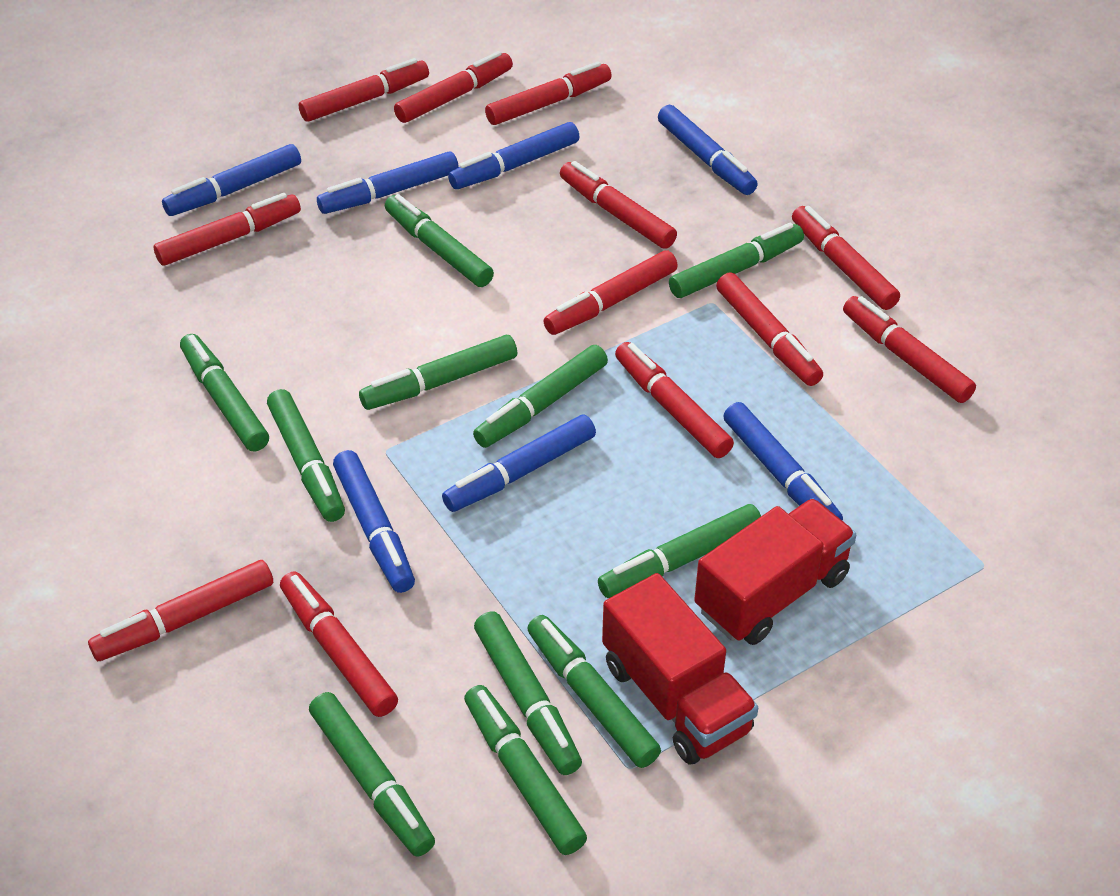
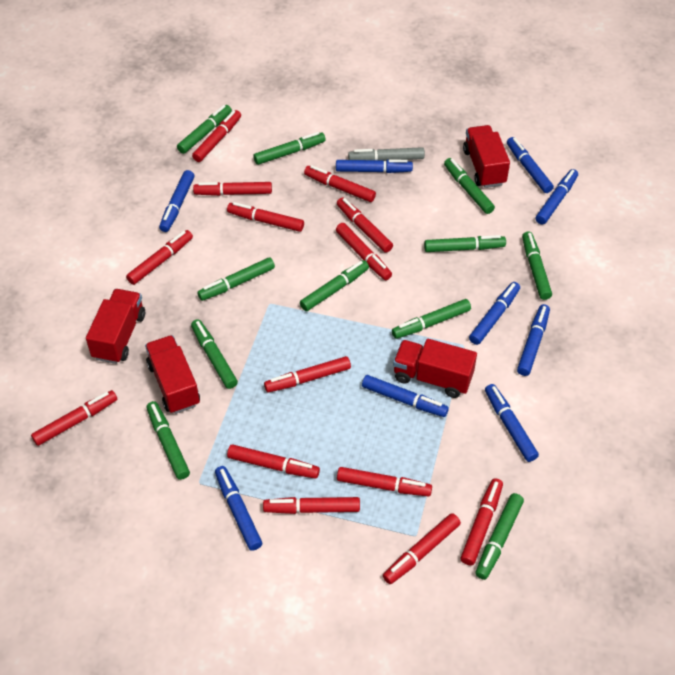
blue marker: [162,144,301,216] [317,152,459,214] [333,450,415,593] [442,415,596,512] [448,122,580,189] [658,105,758,195] [723,402,843,521] = 7 -> [159,170,194,232] [215,466,262,551] [336,159,413,173] [362,375,449,417] [469,282,520,345] [485,384,539,462] [507,137,554,193] [517,304,550,376] [536,169,578,225] = 9
grey marker: none = 0 -> [348,147,425,161] = 1
red marker: [88,560,273,661] [154,193,301,266] [280,572,398,717] [299,58,429,122] [394,51,513,123] [485,61,612,125] [544,251,678,335] [560,161,677,249] [615,342,734,458] [716,272,823,386] [792,206,900,310] [843,296,976,403] = 12 -> [31,390,117,446] [126,230,193,285] [192,110,241,162] [193,182,272,196] [227,202,304,232] [227,444,320,479] [263,497,360,514] [264,356,351,393] [304,165,376,202] [336,223,392,280] [337,198,393,253] [337,467,432,497] [383,513,461,584] [461,478,503,566] = 14
red truck: [602,573,758,765] [694,498,856,645] = 2 -> [86,289,145,364] [145,335,200,414] [393,339,477,398] [463,125,510,188] = 4

